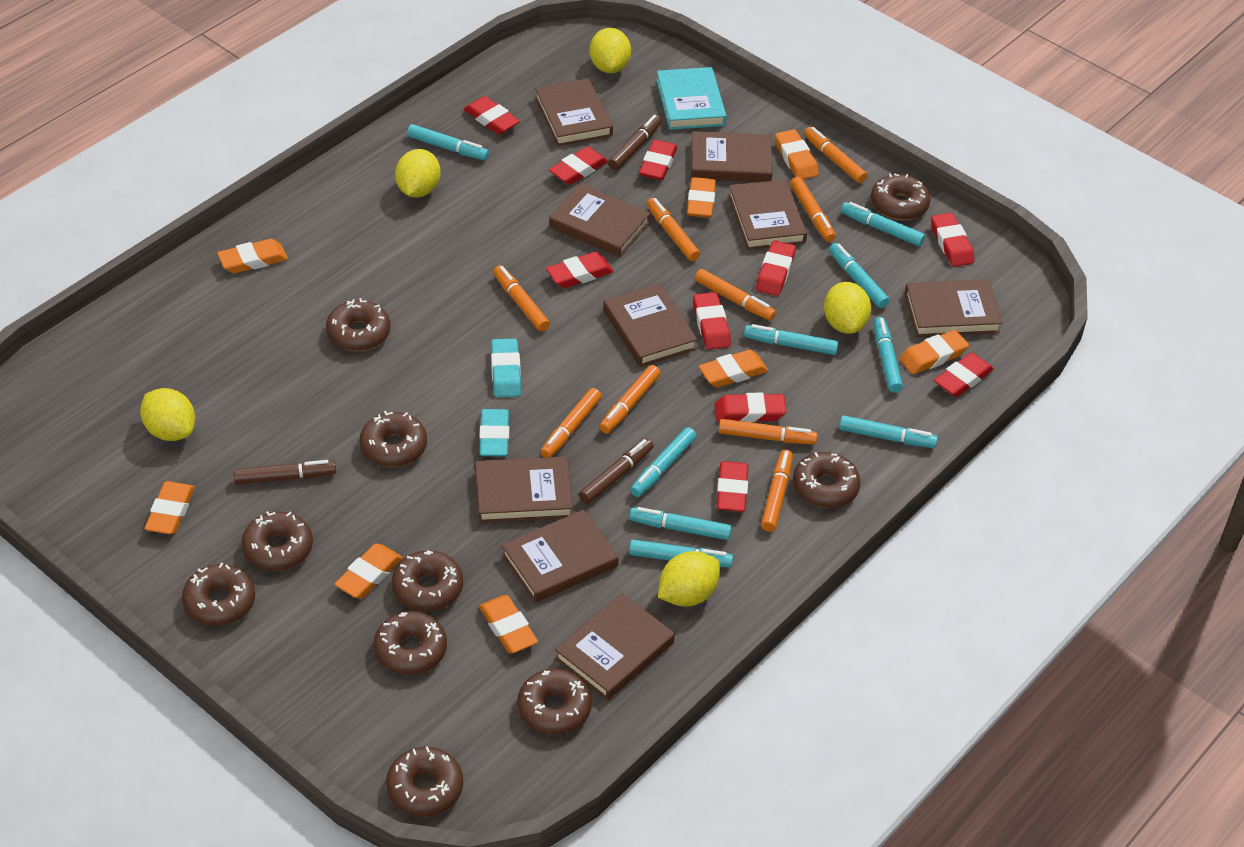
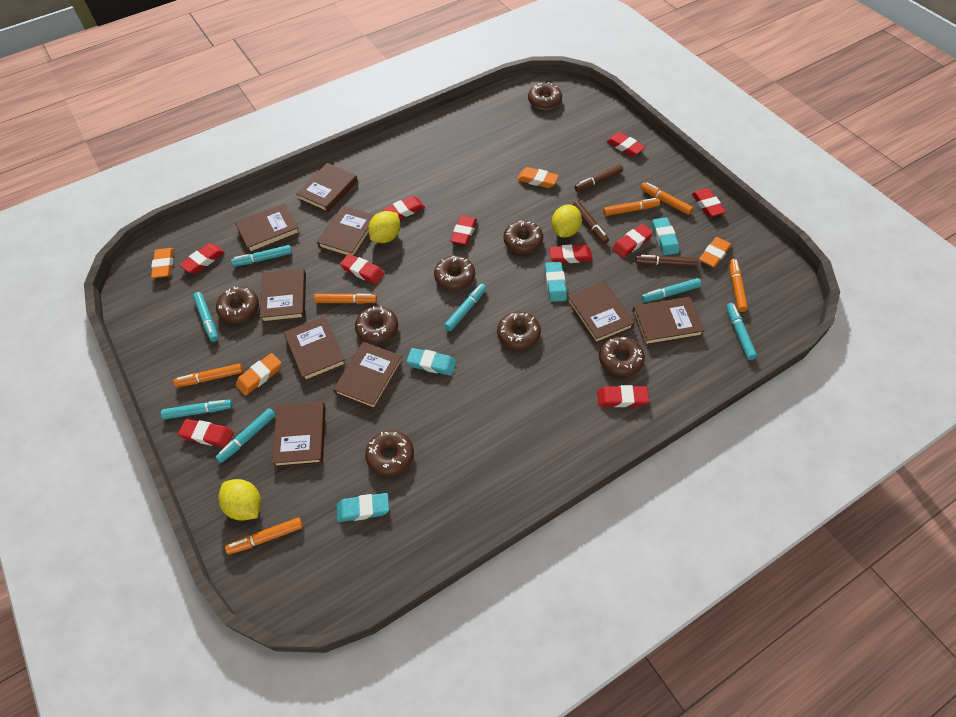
brown donut: [182,562,255,626] [242,511,313,571] [326,298,391,351] [359,411,427,467] [374,611,447,675] [386,746,463,817] [392,550,463,611] [517,669,592,735] [793,452,861,508] [871,173,931,220] = 10 -> [216,286,259,323] [355,306,398,344] [365,430,414,476] [434,256,475,290] [497,312,541,350] [503,220,543,253] [528,82,562,110] [599,336,645,376] = 8
orange eraser: [145,481,195,534] [217,239,288,273] [334,543,403,599] [479,595,538,653] [687,177,716,218] [699,350,768,387] [775,129,819,179] [899,330,969,374] = 8 -> [151,248,174,278] [236,353,282,396] [517,167,559,188] [699,237,731,268] = 4
orange marker: [493,265,550,331] [540,388,602,457] [599,365,661,433] [647,198,700,261] [695,269,776,321] [718,419,817,445] [761,450,793,532] [790,177,836,242] [804,127,867,183] = 9 -> [174,363,243,387] [225,517,303,555] [314,293,377,304] [603,198,660,216] [641,182,693,215] [729,259,748,312] = 6
turquoise book: [656,67,727,130] = 1 -> none = 0
turquoise eraser: [479,409,509,457] [491,338,521,397] = 2 -> [337,493,389,522] [406,348,456,376] [545,262,567,302] [653,217,679,255] = 4
turquoise marker: [407,124,489,160] [629,507,732,540] [629,540,733,567] [630,427,697,497] [744,324,838,355] [829,243,890,308] [839,415,938,448] [841,202,925,246] [873,317,903,393] = 9 -> [161,399,233,420] [193,292,218,342] [216,408,276,463] [231,245,292,267] [444,283,487,331] [641,278,701,302] [726,303,757,360] = 7
yellow lemon: [140,388,195,441] [395,149,440,198] [589,28,631,73] [658,551,720,607] [824,282,871,334] = 5 -> [218,479,261,521] [368,211,400,243] [552,204,582,238] = 3

